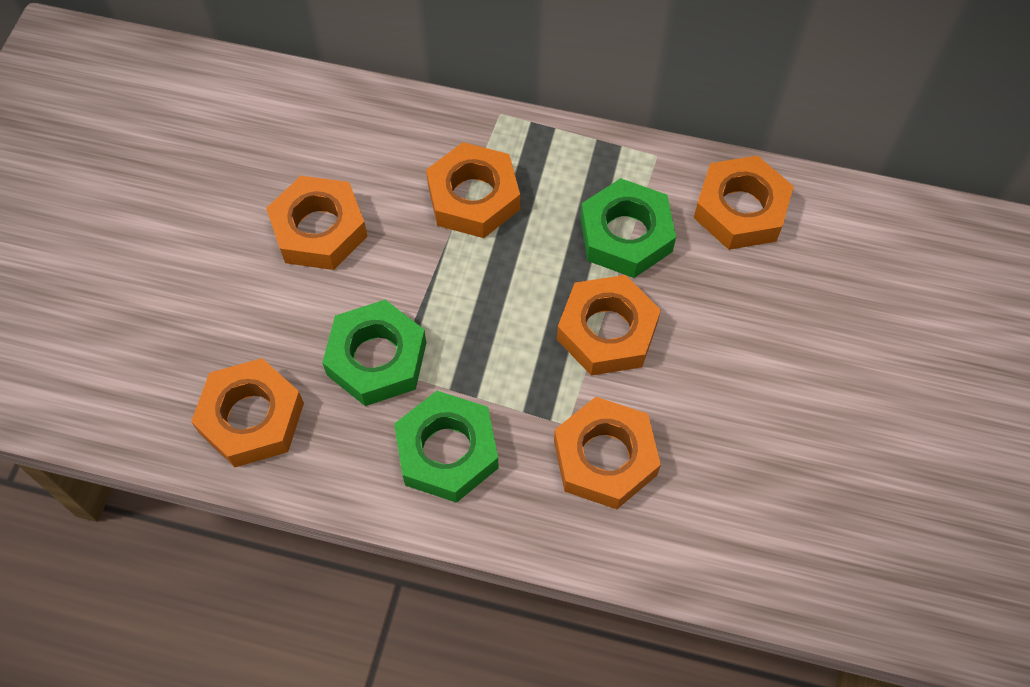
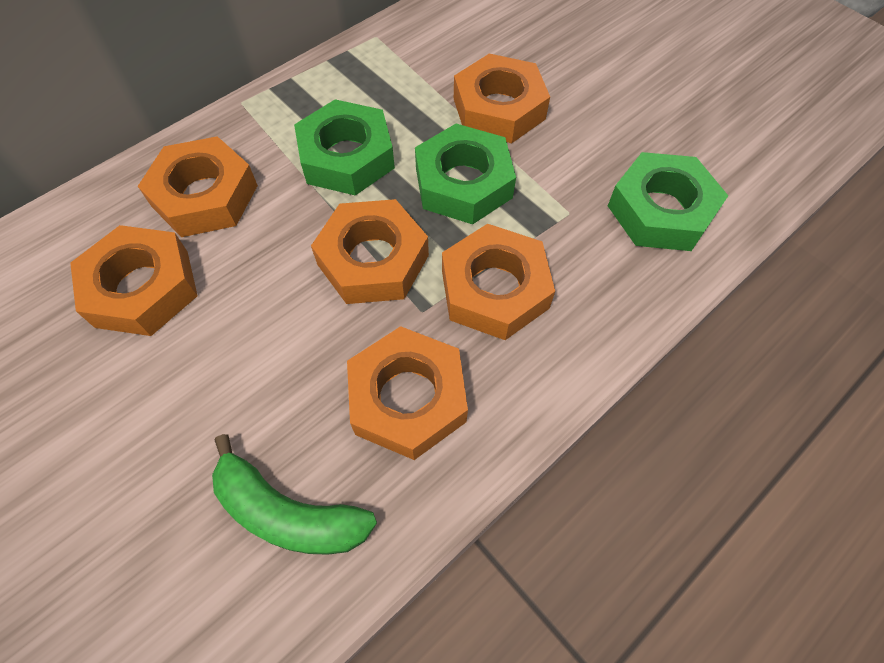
green banana: none = 0 -> [212,434,377,555] = 1

